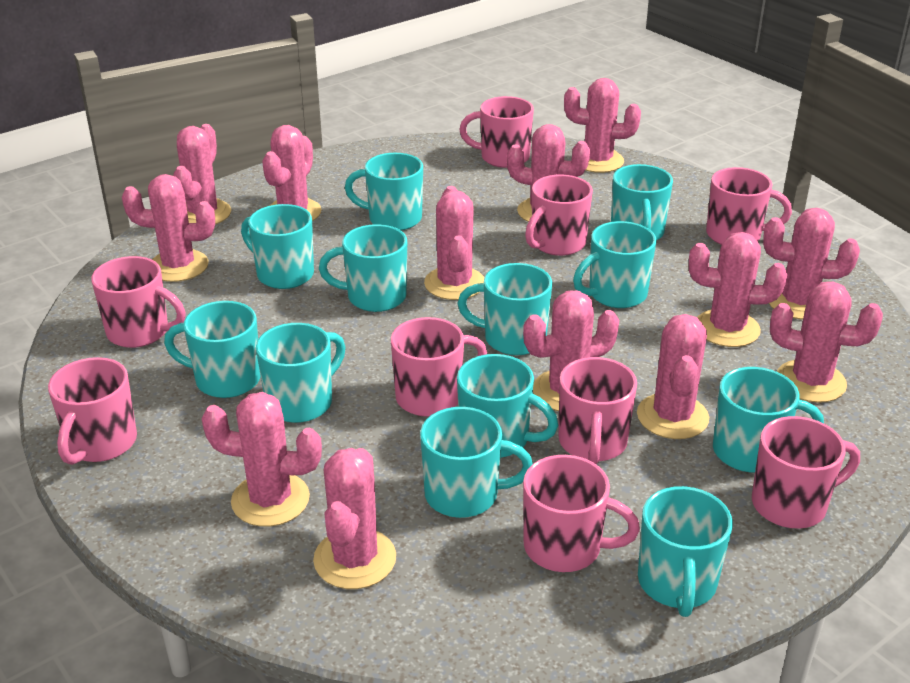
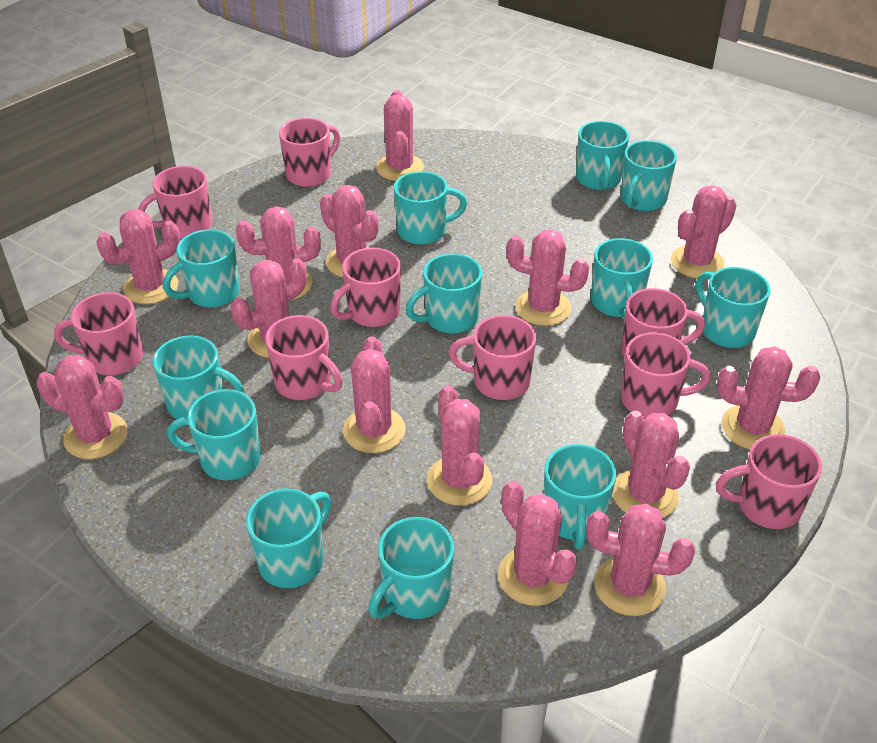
pink cactus: [122,174,215,282] [173,124,231,224] [201,392,322,527] [262,125,321,221] [313,448,396,589] [424,186,484,300] [507,124,590,222] [523,291,619,411] [564,78,641,173] [637,314,709,439] [689,232,787,347] [763,208,860,319] [770,282,883,403] = 13 -> [36,355,128,459] [96,209,180,304] [231,258,307,358] [236,206,321,301] [320,185,379,278] [343,336,406,453] [376,90,424,181] [427,385,492,506] [498,481,577,606] [507,230,589,326] [586,504,695,616] [612,411,690,518] [671,185,737,278] [717,347,820,449] = 14

